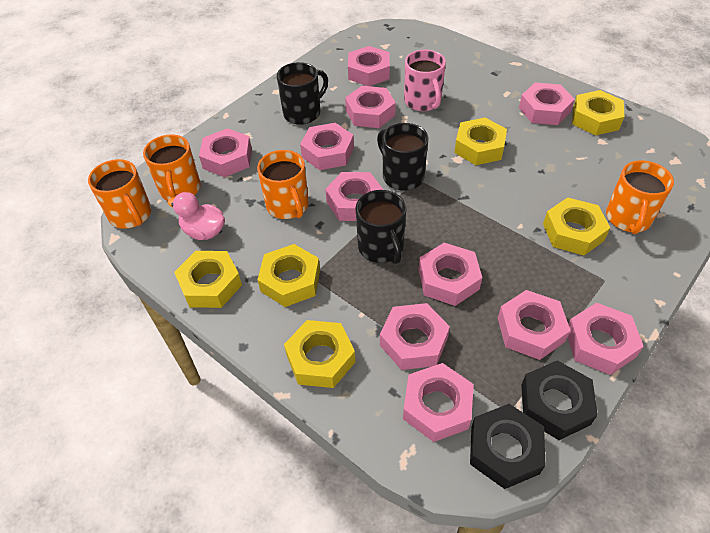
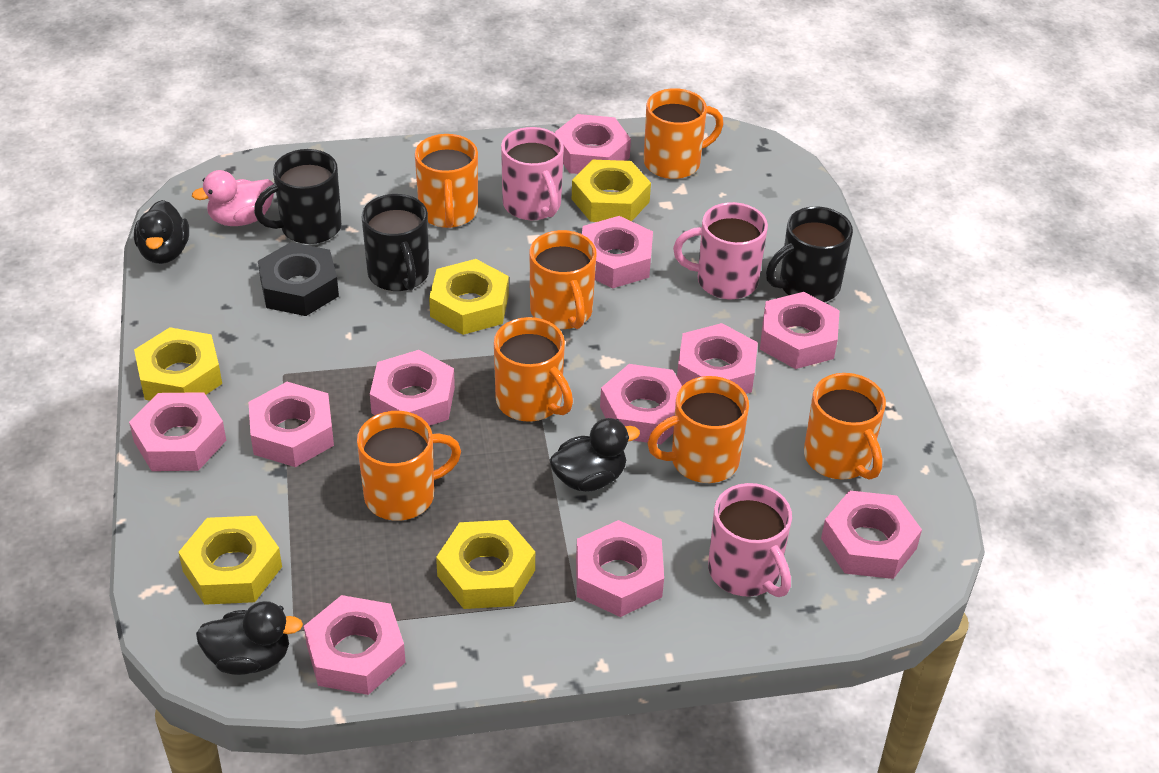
black duck: none = 0 -> [134,200,189,264] [196,601,303,675] [549,418,640,492] = 3
black nut: [470,404,545,489] [521,360,598,440] = 2 -> [258,242,339,316] = 1
orange mug: [88,159,151,229] [143,134,201,201] [257,150,309,219] [606,160,674,234] = 4 -> [357,411,461,521] [415,134,478,228] [494,317,573,422] [529,230,596,329] [644,88,724,179] [647,376,749,483] [804,373,886,480] = 7
pink mug: [404,50,446,111] = 1 -> [501,127,564,220] [673,202,768,299] [708,483,792,597] = 3
yellow nut: [174,251,242,308] [258,244,320,307] [284,320,355,388] [454,118,507,165] [543,198,610,255] [572,90,624,136] = 6 -> [134,327,222,401] [178,516,282,605] [429,259,509,335] [436,520,535,609] [572,160,651,222] = 5

